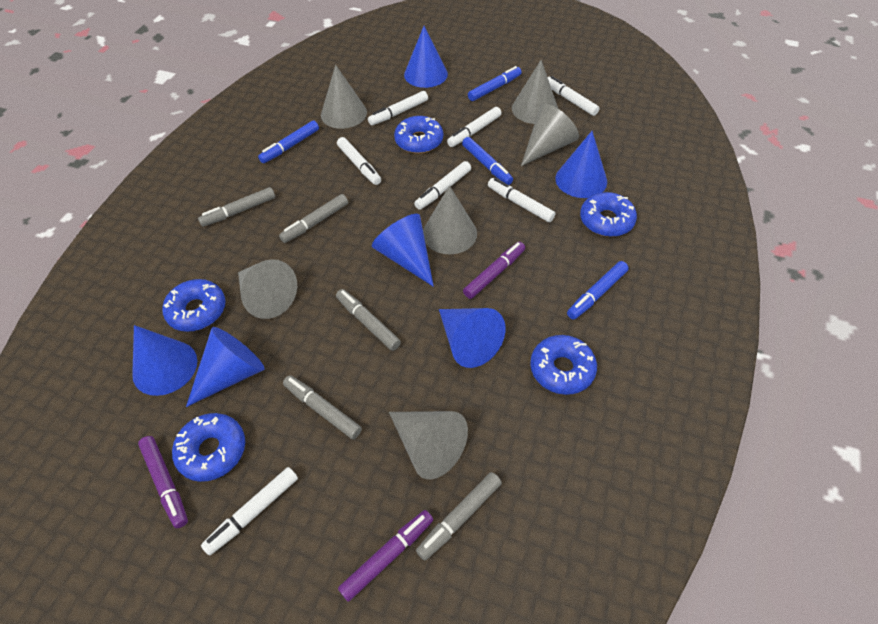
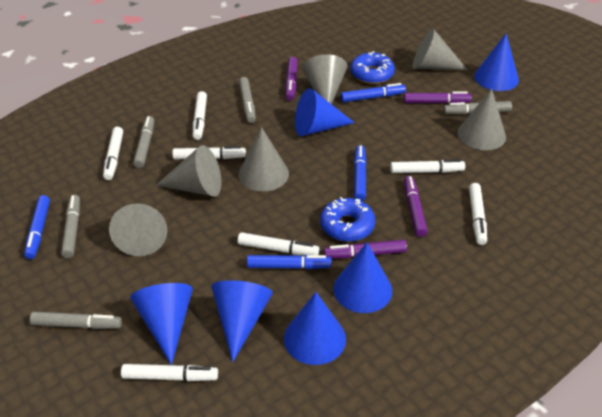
blue donut: [162,279,226,332] [172,413,245,482] [394,116,443,154] [530,335,597,395] [580,192,637,237] = 5 -> [320,197,375,242] [350,51,395,84] = 2
purple marker: [138,436,188,528] [338,510,433,602] [463,242,525,299] = 3 -> [285,57,298,100] [324,240,407,259] [404,92,472,103] [404,176,428,237] = 4

